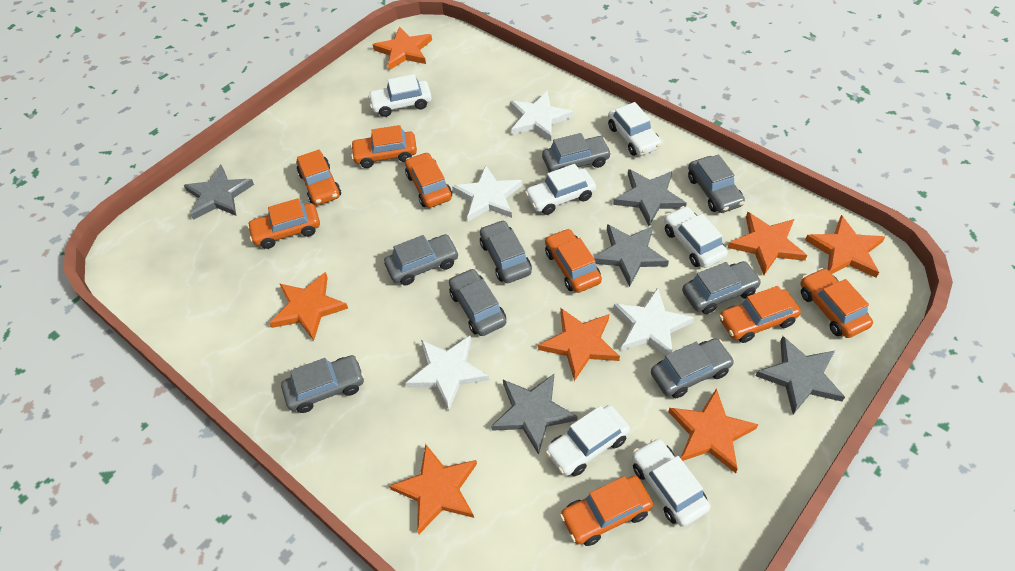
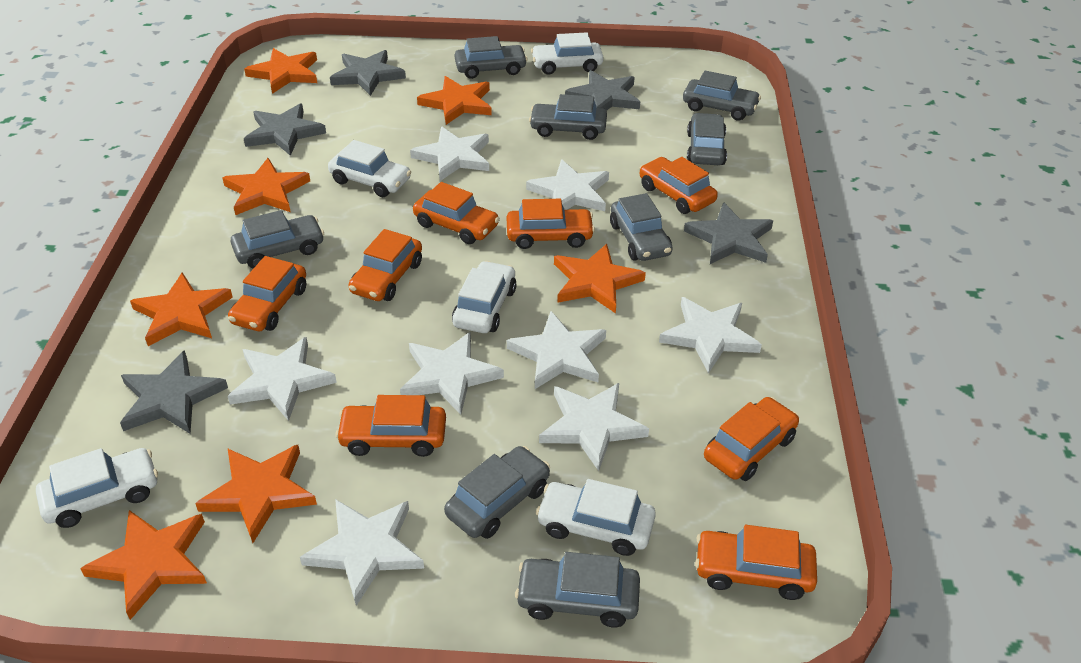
white car: [368,74,432,117] [525,164,596,215] [545,405,630,476] [608,102,662,156] [632,438,710,527] [664,206,728,268] = 6 -> [36,448,158,528] [328,140,411,197] [452,261,517,333] [531,32,603,75] [536,479,656,556] = 5
white star: [406,335,489,410] [452,165,522,221] [510,91,573,141] [614,287,694,355] = 4 -> [228,337,337,421] [300,499,424,606] [400,332,504,415] [410,127,489,181] [507,311,606,389] [526,159,609,211] [539,383,649,471] [659,297,762,374] = 8

